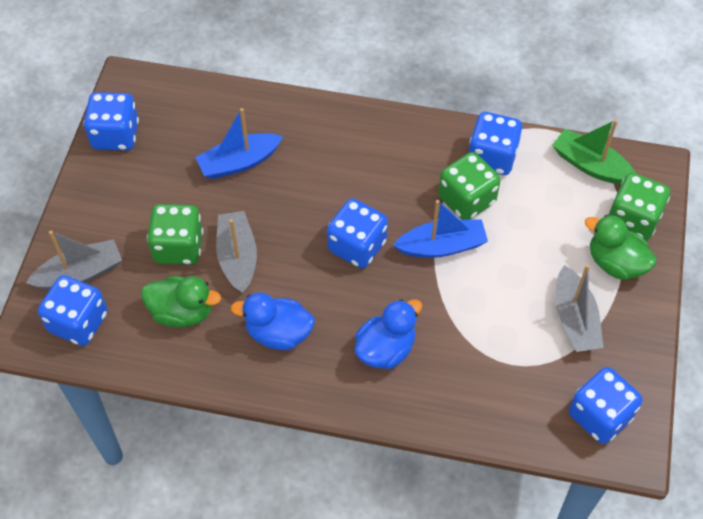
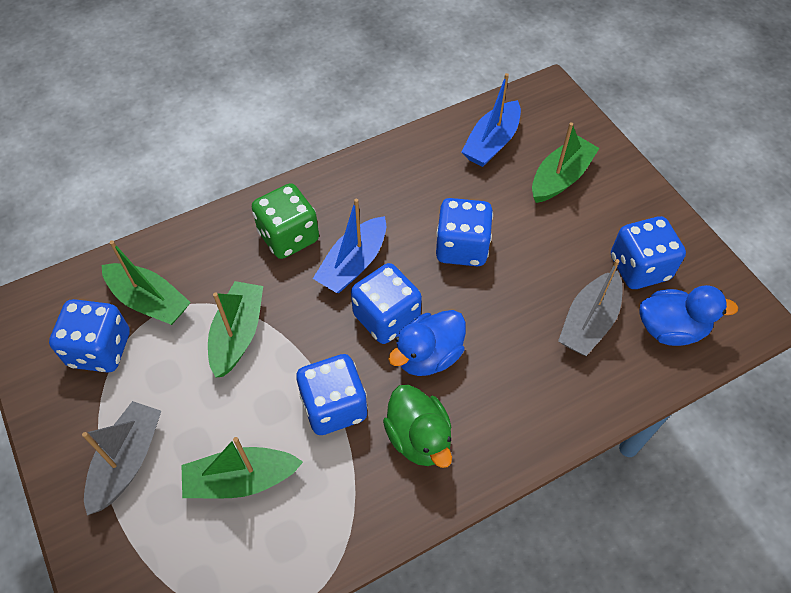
green boat: [552,119,636,185] = 1 -> [102,240,191,325] [181,437,303,499] [208,281,263,377] [532,122,599,203] = 4
green dice: [147,204,203,265] [438,152,501,220] [608,173,670,241] = 3 -> [252,183,319,259] = 1
green duck: [141,276,221,327] [585,215,657,280] = 2 -> [383,385,452,468] = 1
grey boat: [26,231,122,290] [216,211,257,293] [555,264,604,352] = 3 -> [82,401,161,516] [558,259,623,356] = 2

